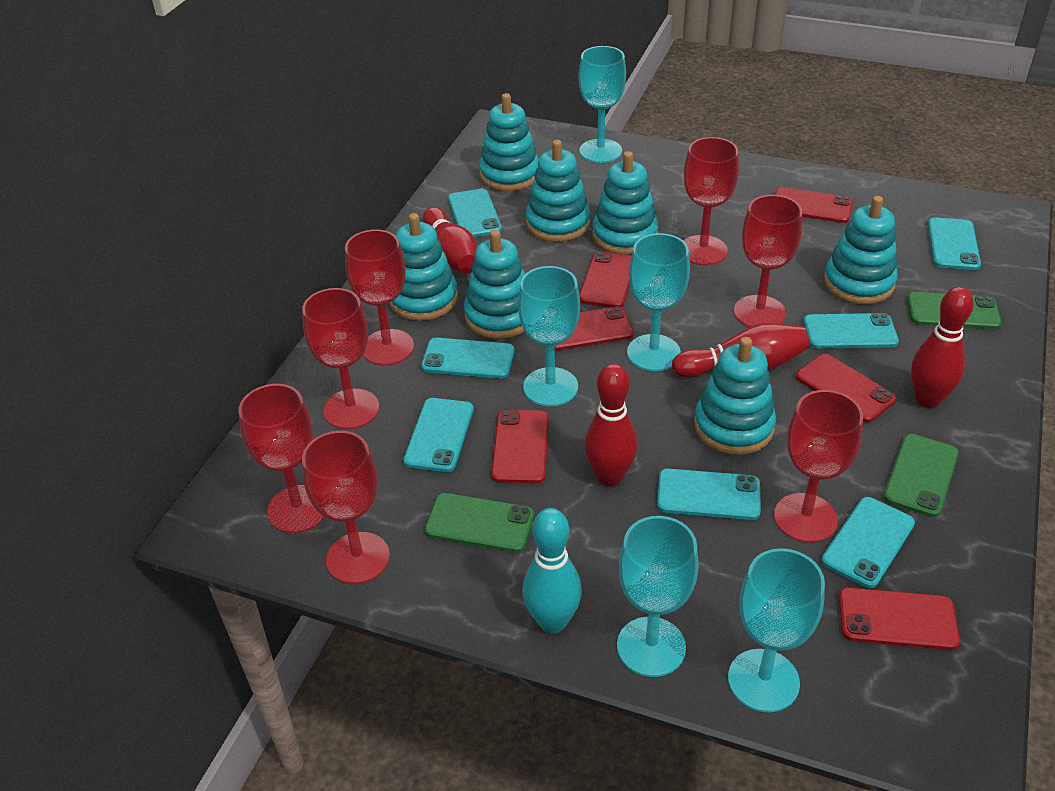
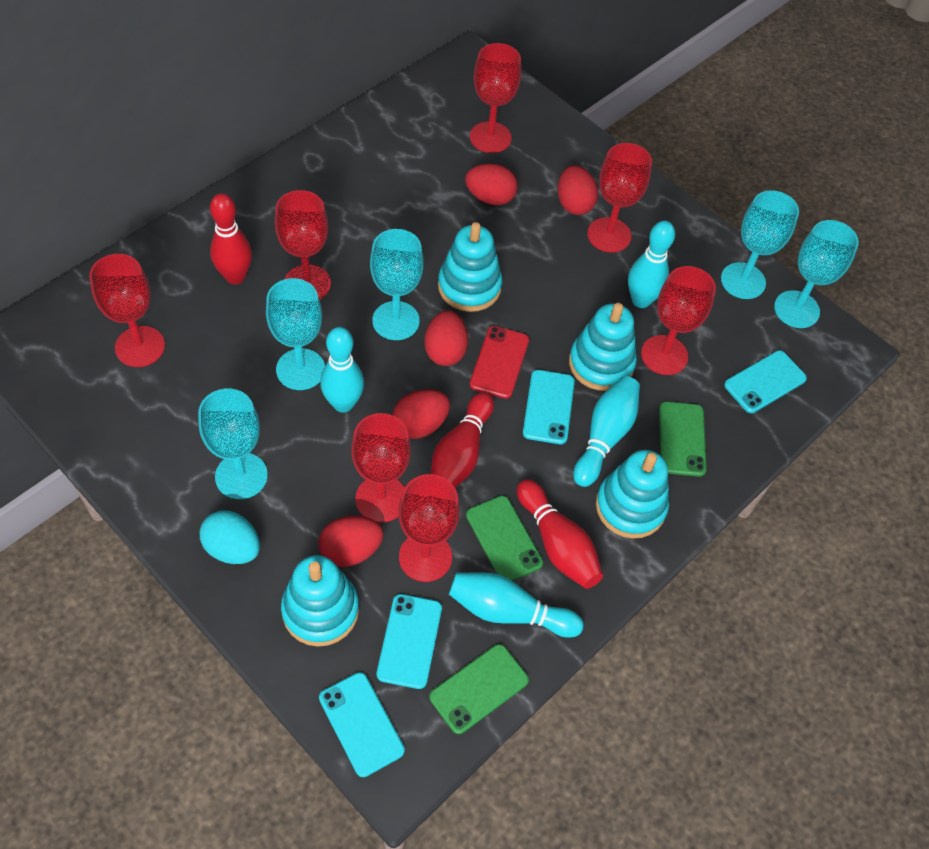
red bowling pin: [423,207,477,274] [585,364,637,486] [672,323,809,378] [911,286,974,408] = 4 -> [210,193,252,284] [431,392,494,488] [517,479,603,589] = 3
red egg: none = 0 -> [318,516,383,567] [392,390,450,439] [424,311,468,366] [465,163,518,205] [558,165,598,215] = 5
red phone: [491,410,549,483] [554,306,634,351] [579,251,632,307] [775,187,853,223] [796,354,896,422] [839,587,960,650] = 6 -> [470,326,529,399] = 1
turquoise bowling pin: [522,508,582,634] = 1 -> [320,327,364,413] [449,572,584,638] [573,376,640,487] [628,221,675,308] = 4
turquoise egg: none = 0 -> [199,511,260,564] = 1
turquoise phone: [403,398,474,472] [421,338,515,379] [448,189,502,237] [657,469,761,520] [804,313,899,349] [821,497,915,588] [928,217,981,270] = 7 -> [319,672,405,777] [377,594,442,689] [523,370,575,444] [724,350,807,413] = 4
turquoise stacking toy: [389,213,458,321] [464,230,525,339] [479,93,539,191] [525,140,590,242] [592,151,658,255] [694,337,776,455] [824,196,898,304] = 7 -> [281,555,359,647] [438,222,503,312] [569,303,637,391] [596,450,669,539] = 4

